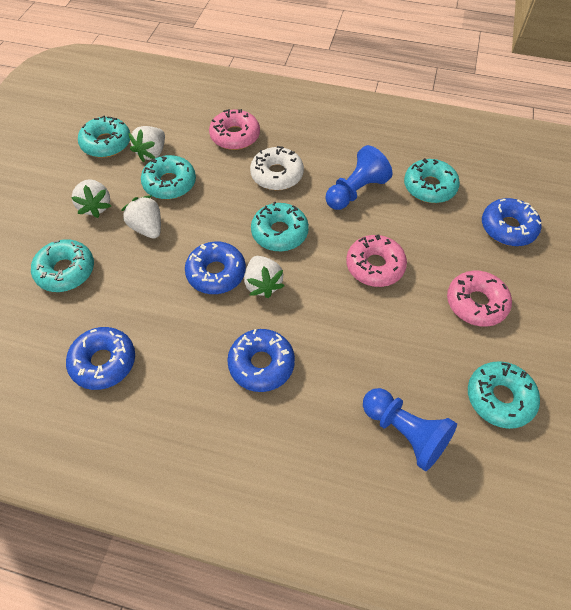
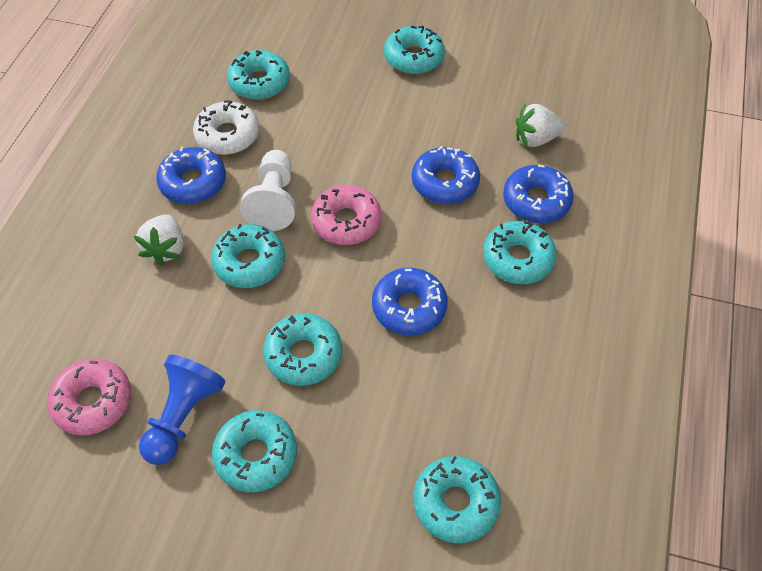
blue pawn: [325,145,393,210] [363,388,457,471] = 2 -> [139,355,225,465] = 1
pink donut: [209,109,260,150] [346,234,407,287] [447,270,512,327] = 3 -> [47,359,131,435] [311,185,382,245] = 2
turquoise donut: [31,239,94,292] [78,116,130,158] [141,155,196,199] [251,201,309,251] [404,158,460,203] [468,361,540,429] = 6 -> [211,224,285,288] [212,410,297,492] [227,50,290,100] [263,314,342,386] [384,26,445,74] [413,456,501,543] [483,221,557,284] = 7
white pawn: none = 0 -> [240,150,296,231] = 1
white strawberry: [71,179,111,218] [121,195,161,239] [129,126,165,162] [244,256,284,298] = 4 -> [134,214,184,266] [516,104,565,147] = 2

